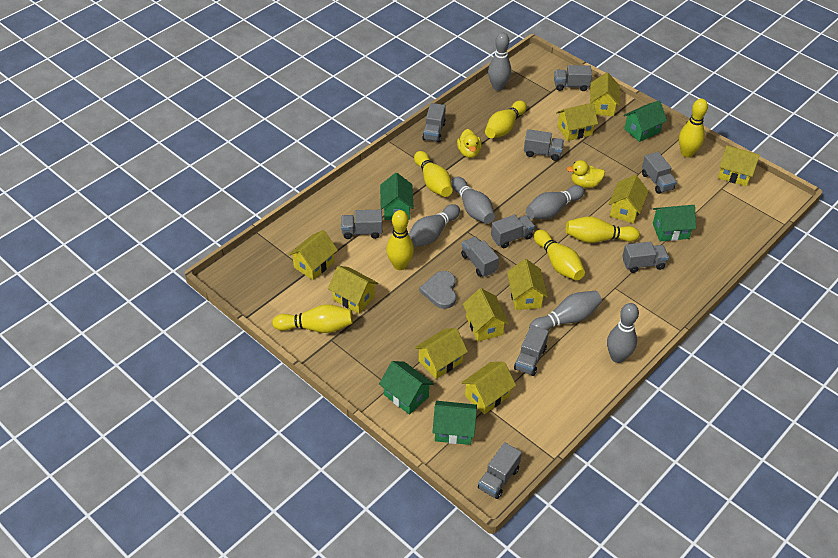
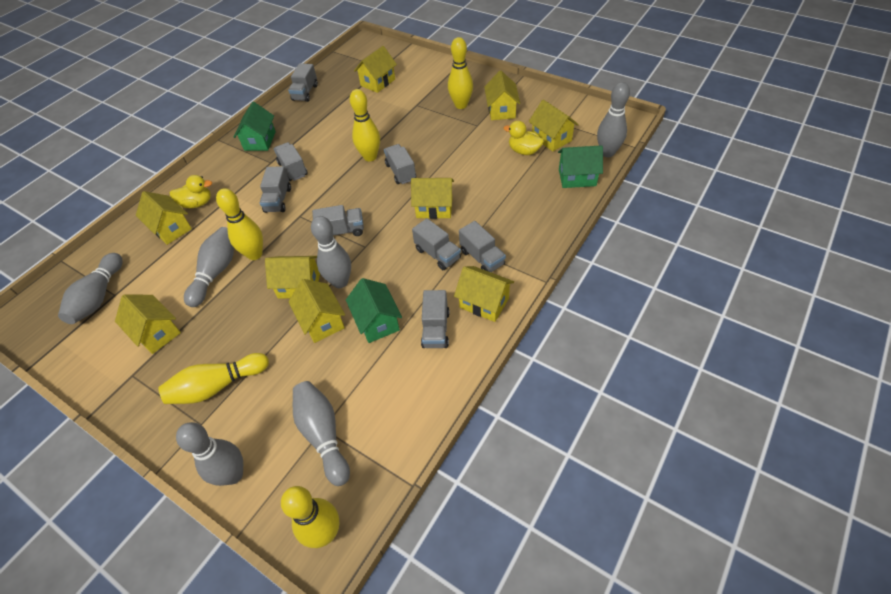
green house: [379,361,434,415] [380,173,414,220] [432,401,477,445] [623,100,667,142] [653,205,696,241] = 5 -> [234,102,276,151] [346,278,402,343] [558,145,603,188] = 3
grey heart: [419,271,456,309] = 1 -> none = 0
grey truck: [341,210,382,239] [422,103,446,142] [461,236,499,277] [478,442,522,499] [491,214,535,248] [514,325,549,376] [524,129,564,161] [554,65,592,91] [622,242,669,273] [642,152,677,194] = 10 -> [260,166,291,213] [274,142,308,181] [288,63,318,102] [312,205,364,236] [384,144,416,184] [412,218,461,270] [421,290,450,348] [459,221,506,272] = 8
yellow bowling pin: [272,304,353,333] [386,210,414,270] [414,151,453,197] [485,101,527,138] [534,230,585,281] [566,216,640,243] [679,98,708,157] = 7 -> [158,353,269,404] [216,188,263,260] [281,486,339,548] [350,89,380,161] [448,37,473,109] = 5
yellow house: [288,230,338,280] [328,266,378,314] [415,328,468,379] [461,362,516,414] [463,288,509,342] [507,259,548,310] [556,102,598,141] [590,72,620,116] [609,175,649,224] [718,145,760,186] = 10 -> [115,294,181,354] [136,191,192,245] [265,256,320,299] [288,279,345,343] [354,46,397,93] [411,178,454,219] [454,266,514,322] [484,71,520,120] [529,100,579,151] = 9

